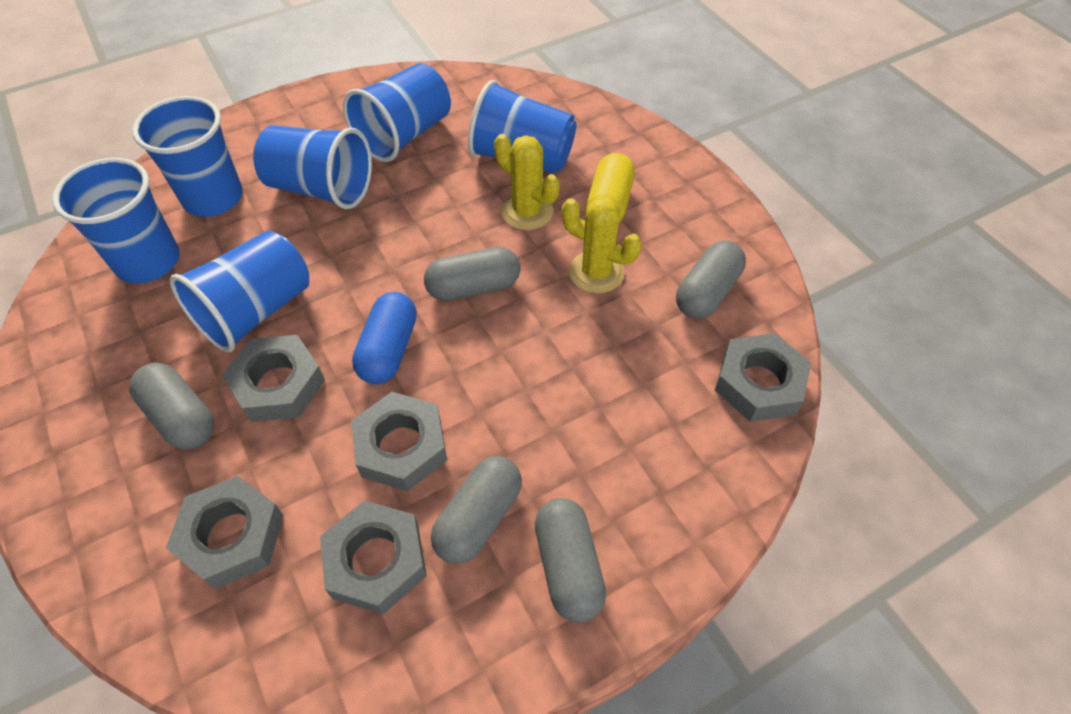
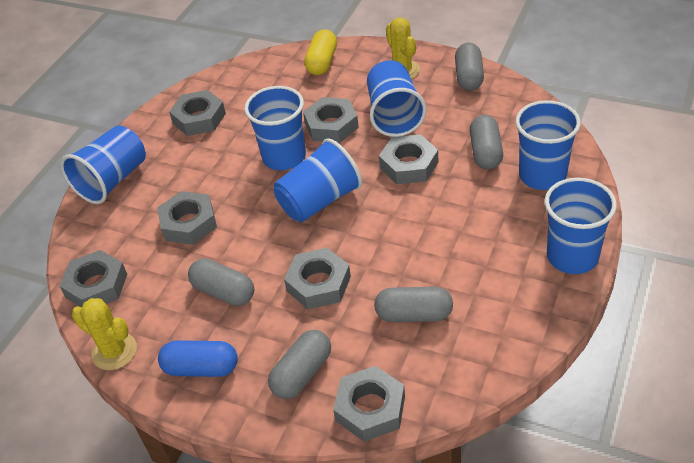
grey nut: [166,476,284,589] [222,335,325,422] [320,500,427,614] [351,392,447,491] [715,333,811,422] = 5 -> [60,250,127,307] [157,191,217,245] [169,90,226,136] [284,248,351,309] [303,97,359,143] [333,366,405,442] [379,134,438,184] = 7

